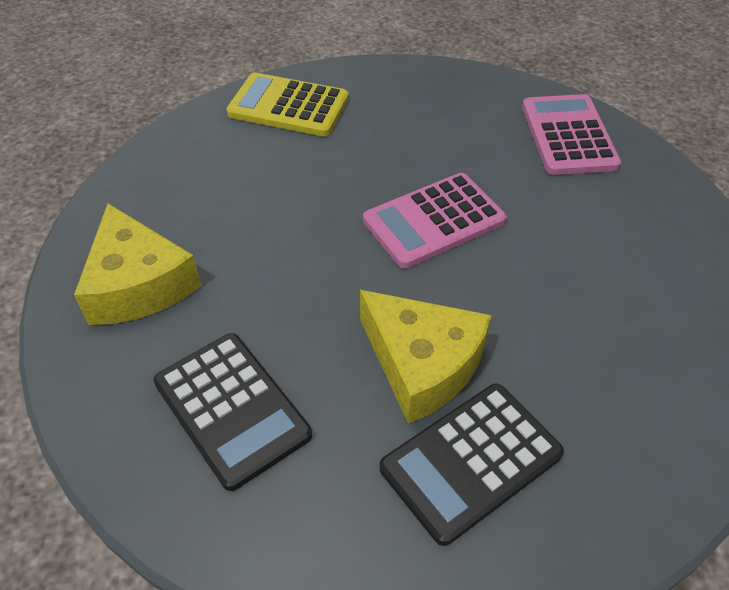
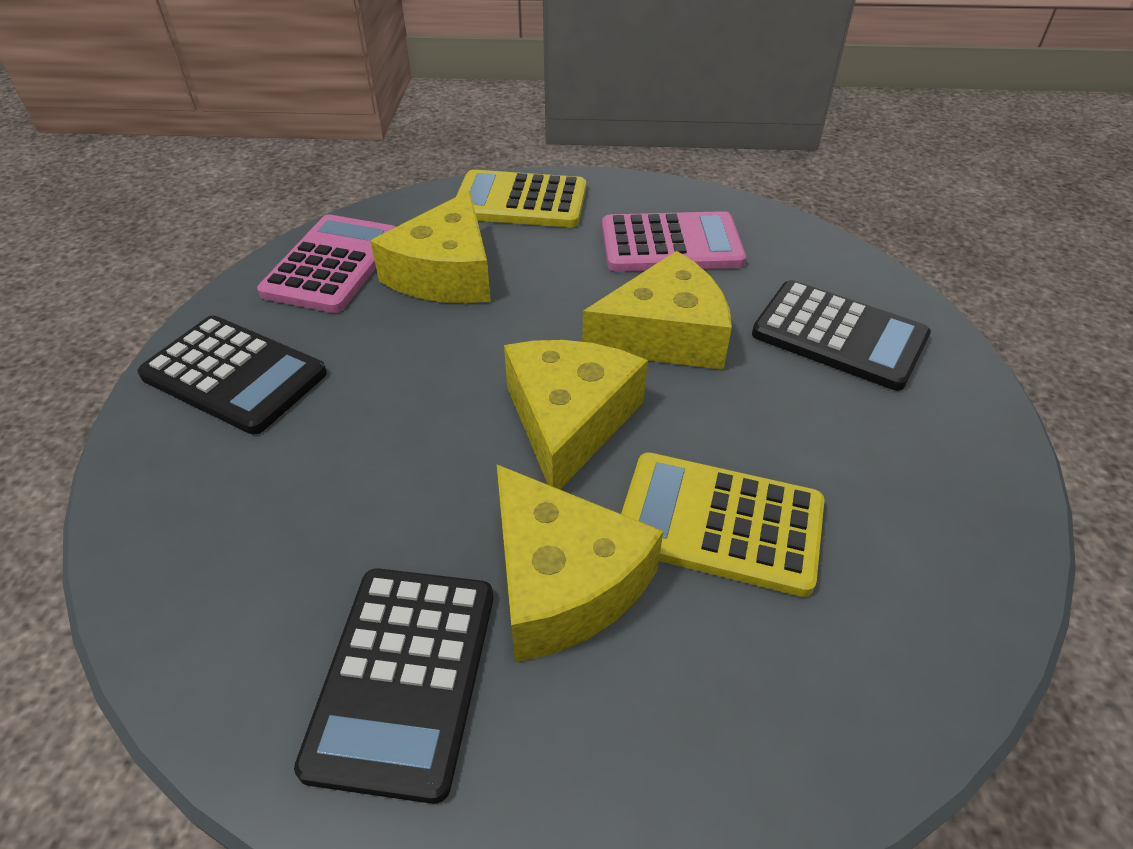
black calculator: [153,333,312,491] [380,383,564,546] = 2 -> [137,316,327,434] [294,568,493,804] [752,280,931,391] = 3
yellow calculator: [226,73,349,136] = 1 -> [456,170,586,227] [621,452,824,597] = 2
yellow cheese: [74,203,202,325] [360,290,492,424] = 2 -> [371,191,491,303] [497,465,663,662] [504,340,648,489] [582,251,732,370] = 4

